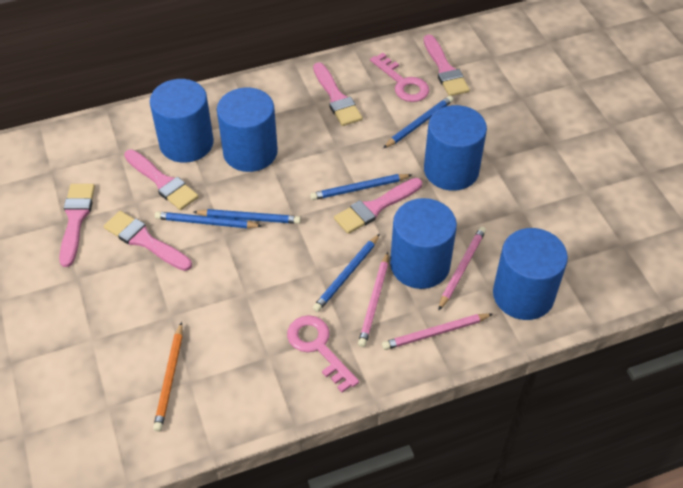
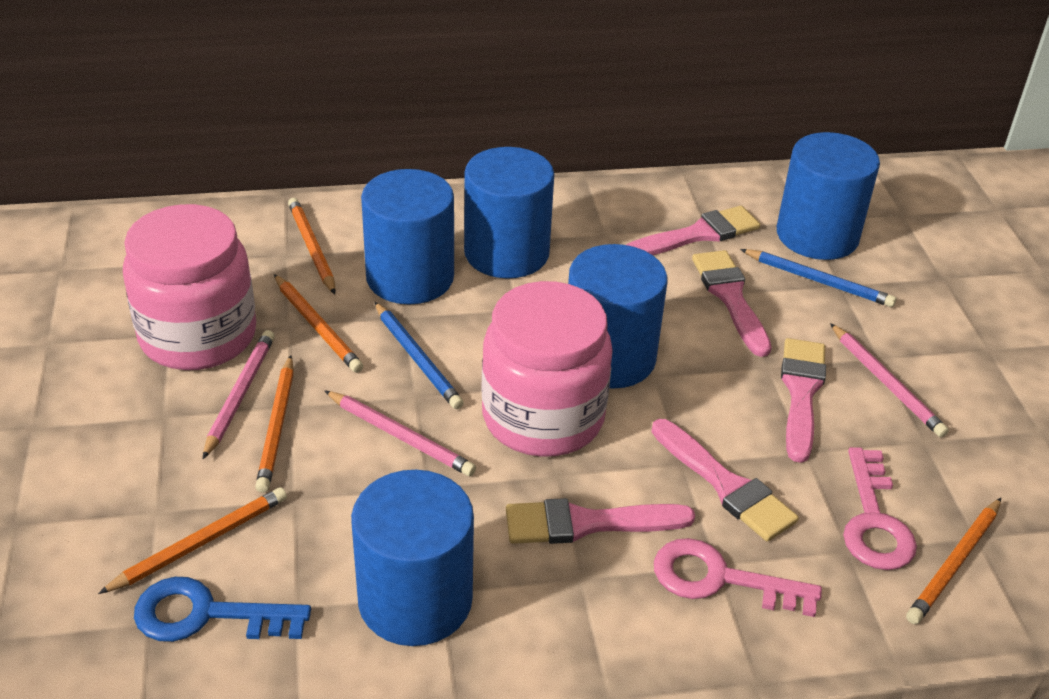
blue key: none = 0 -> [134,577,311,642] = 1
blue pencil: [155,211,262,228] [194,209,301,224] [310,174,412,200] [313,234,380,312] [383,96,453,148] = 5 -> [375,302,464,409] [740,249,896,307] = 2
orange pencil: [153,322,183,431] = 1 -> [98,487,287,594] [255,355,294,493] [274,274,363,373] [288,198,335,294] [906,498,1001,624] = 5
pink brush: [59,184,95,267] [104,211,192,271] [124,149,199,210] [313,62,363,126] [334,178,422,234] [424,35,470,96] = 6 -> [506,498,695,544] [626,206,760,255] [651,419,799,542] [692,250,772,357] [781,338,826,463] = 5
pink jar: none = 0 -> [123,204,256,370] [481,281,613,457] = 2

